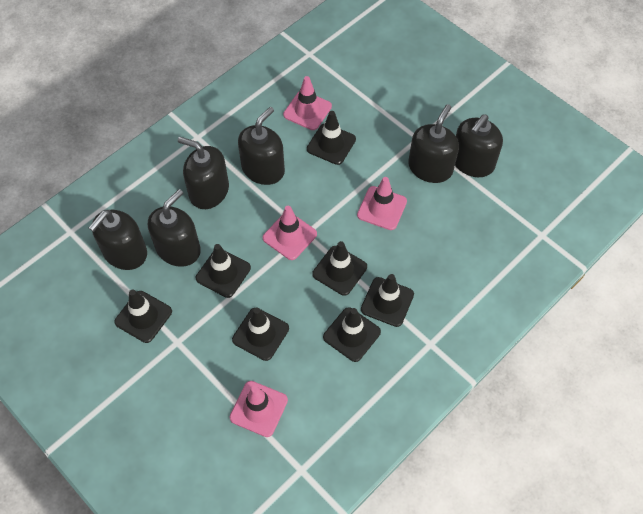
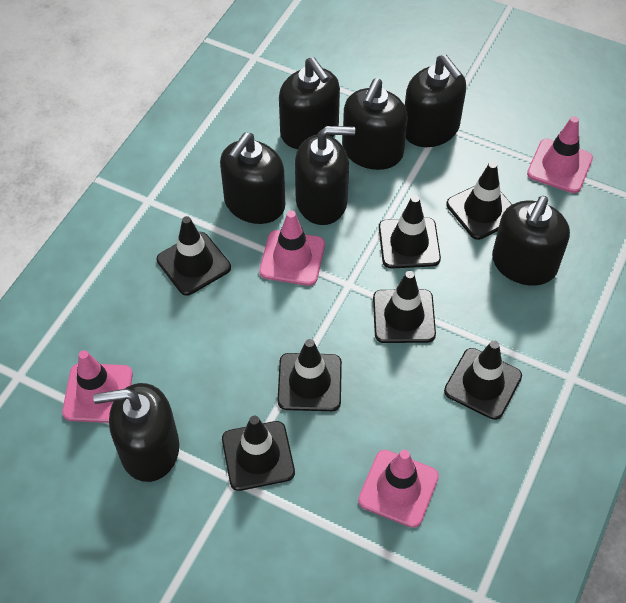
black soap dispenser: [89,210,147,270] [148,189,201,267] [178,137,229,209] [238,107,285,185] [408,104,459,183] [455,114,503,177] = 6 -> [93,383,179,482] [220,133,285,224] [279,57,340,149] [295,126,355,225] [343,78,408,170] [405,55,466,147] [492,196,570,286] = 7

